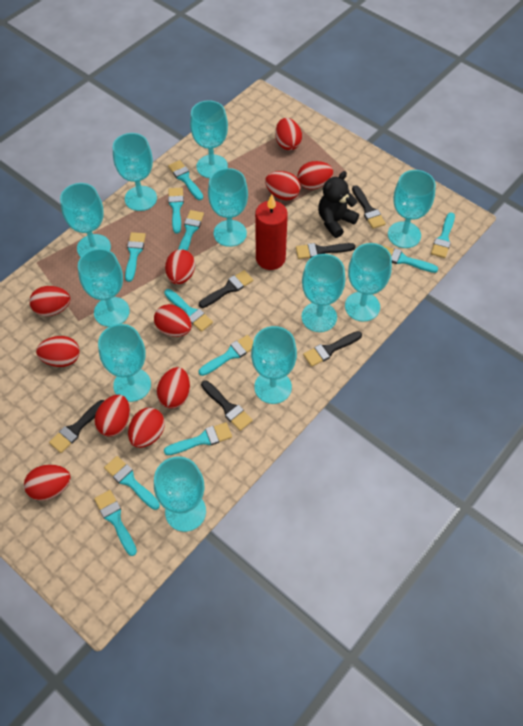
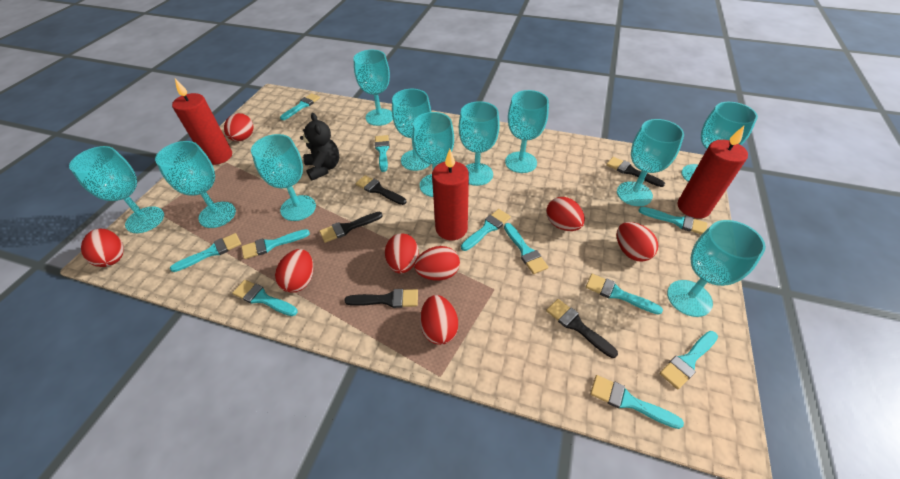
black brush: [49,400,104,453] [199,270,253,308] [201,380,253,431] [296,243,355,259] [303,331,362,367] [352,185,386,229] = 6 -> [319,212,383,243] [344,289,418,308] [355,175,406,205] [546,299,618,358] [606,157,665,187] = 5
red candle: [255,194,288,270] = 1 -> [172,79,232,165] [432,149,469,240] [678,126,748,219] = 3
red egg: [24,465,71,501] [29,286,71,316] [36,336,80,367] [94,395,130,436] [128,408,165,448] [154,304,192,337] [156,367,190,408] [165,249,195,284] [265,171,301,200] [275,118,302,150] [297,161,333,190] = 11 -> [81,229,124,267] [224,113,253,141] [275,249,313,293] [385,233,419,274] [414,246,460,281] [420,295,458,345] [546,197,585,231] [617,222,658,262] = 8

